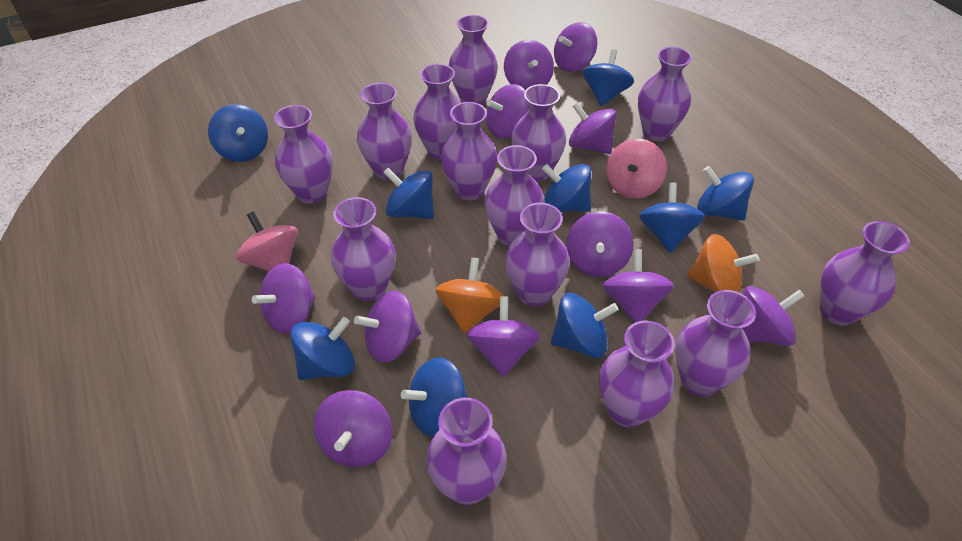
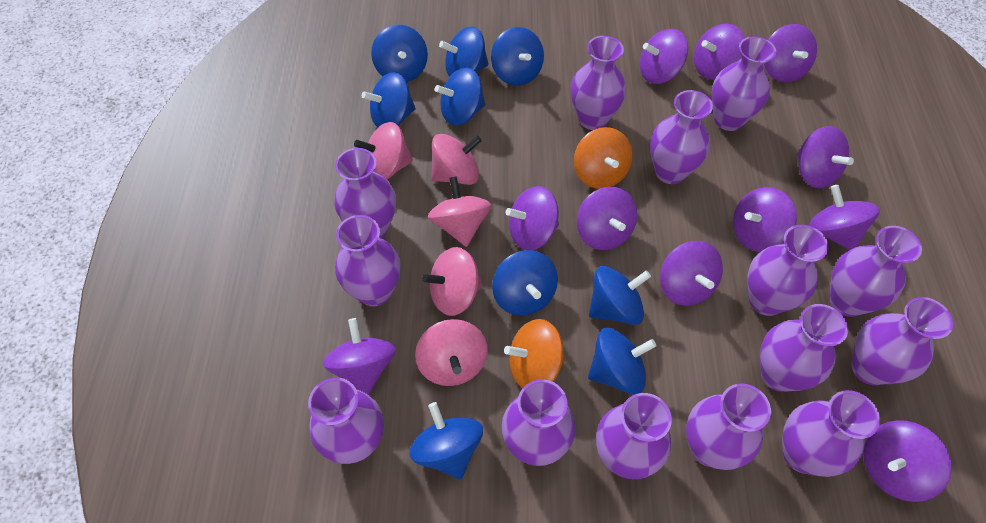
pink spinning top: [236,211,298,271] [606,138,667,199] = 2 -> [354,122,413,179] [415,319,488,386] [422,247,482,316] [428,177,491,247] [431,134,482,185] = 5

